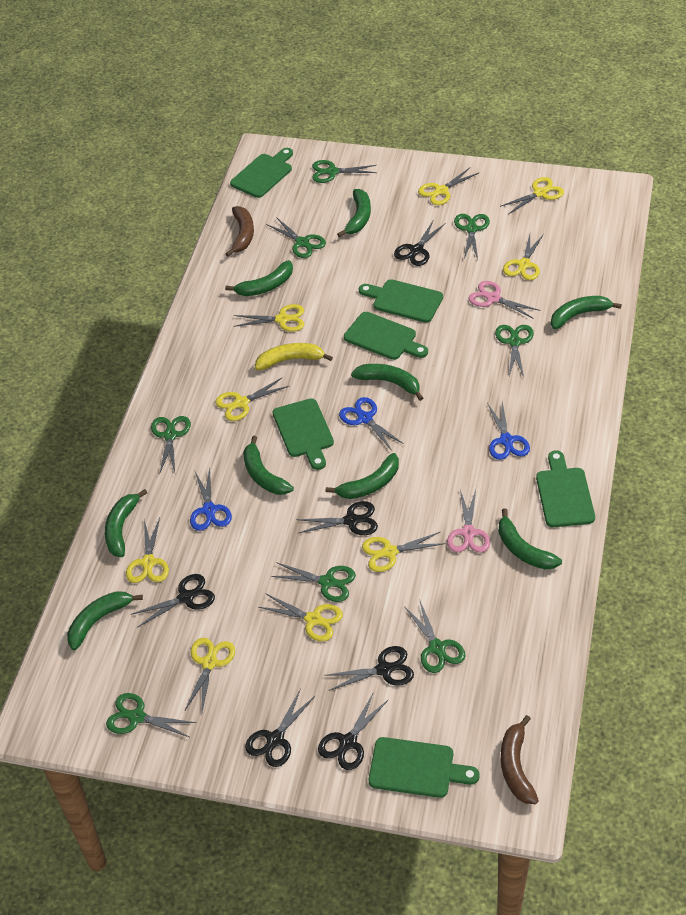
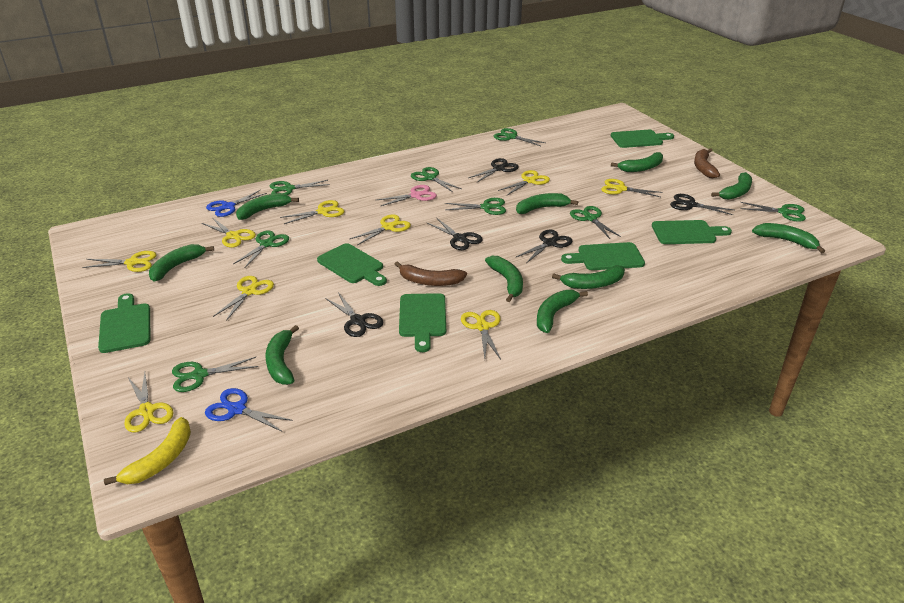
black scissors: [130,574,215,628] [245,688,316,767] [296,501,378,535] [318,692,389,770] [324,646,414,691] [394,221,445,266] = 6 -> [325,292,383,337] [427,218,483,250] [468,158,519,183] [516,230,572,263] [670,194,734,215] = 5
blue scissors: [190,468,232,531] [339,397,404,451] [487,402,530,460] = 3 -> [205,388,293,432] [206,190,267,217] = 2
green banana: [67,591,143,650] [105,489,148,557] [225,260,293,296] [243,436,294,495] [326,453,399,499] [337,189,371,237] [351,364,423,401] [499,508,562,569] [551,296,622,329] = 9 -> [149,244,214,282] [236,193,299,220] [265,325,299,385] [485,256,523,302] [516,193,578,214] [537,290,588,333] [552,265,625,289] [611,152,663,172] [711,172,752,200] [752,223,825,253] = 10
pink scissors: [447,490,490,553] [469,281,540,319] = 2 -> [377,185,437,206] = 1

